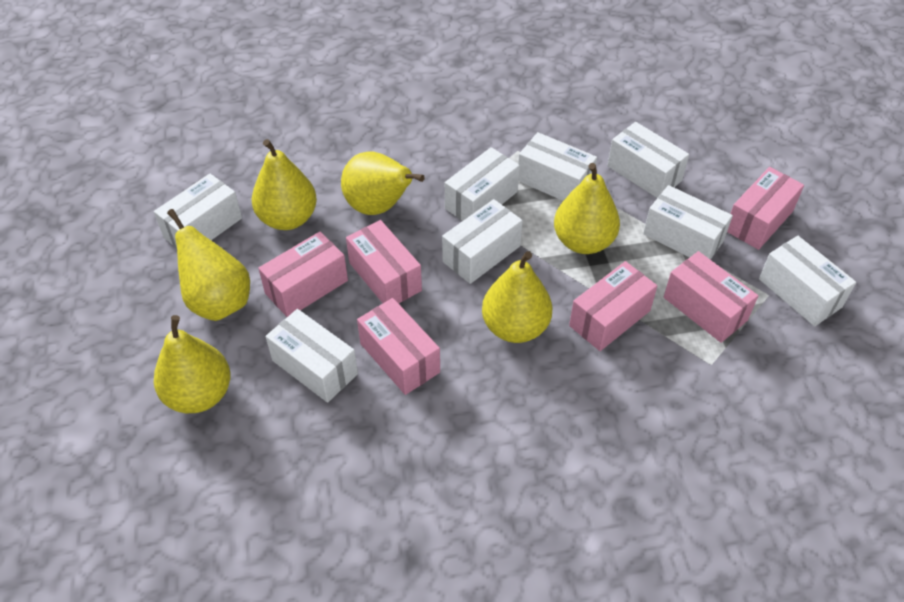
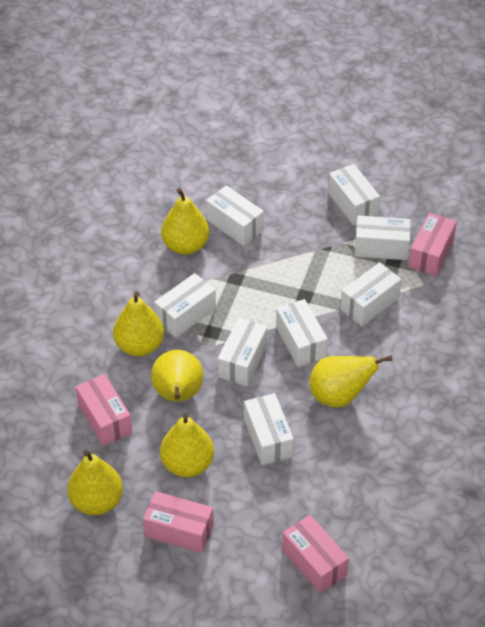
pink box: [258,232,348,317] [346,220,422,304] [357,298,440,395] [569,261,657,351] [664,251,758,343] [727,167,804,250] = 6 -> [76,374,132,446] [143,491,213,553] [282,515,349,593] [409,212,457,276] = 4

